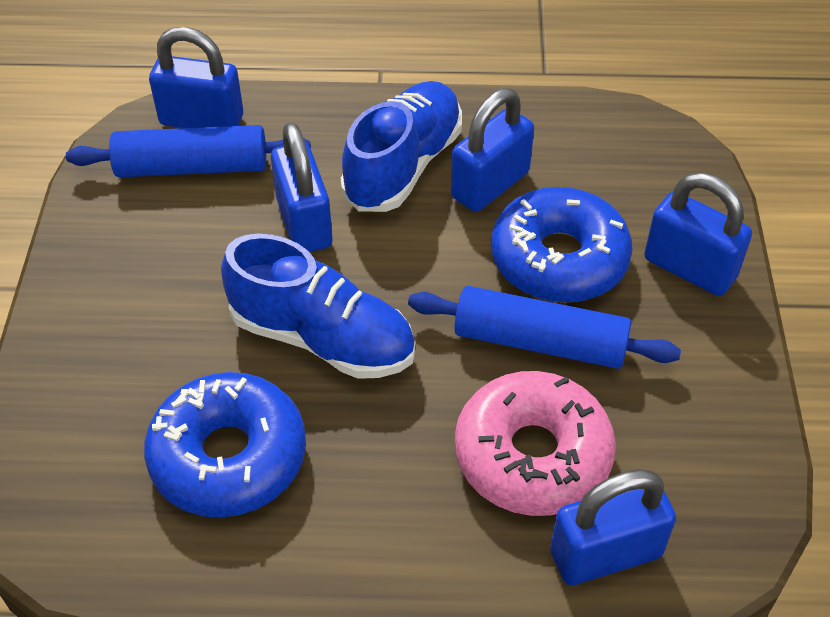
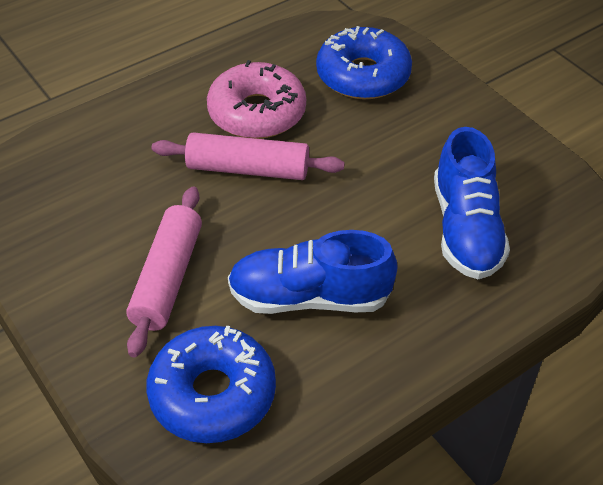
blue padlock: [149,27,243,128] [271,122,332,252] [451,88,534,212] [550,469,676,585] [644,173,752,296] = 5 -> none = 0
blue rolling pin: [66,125,311,177] [408,286,681,369] = 2 -> none = 0
pink rolling pin: none = 0 -> [126,187,202,357] [152,132,345,180] = 2

